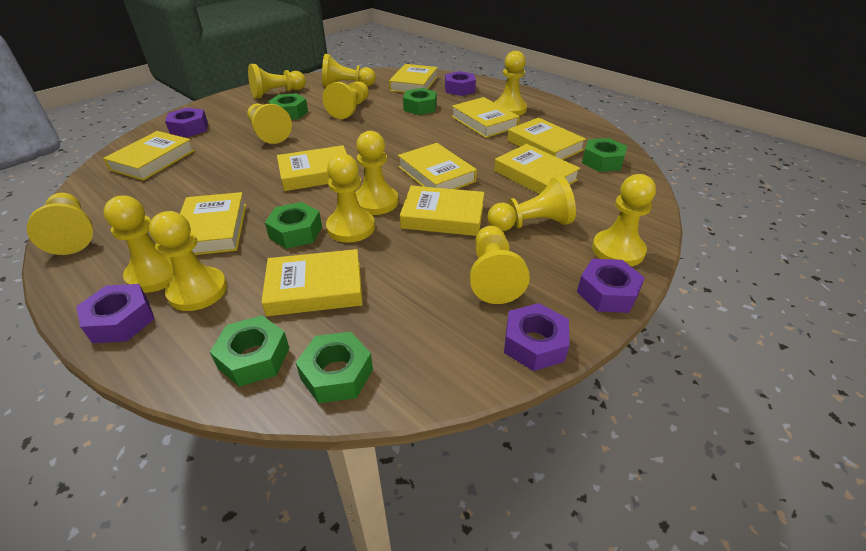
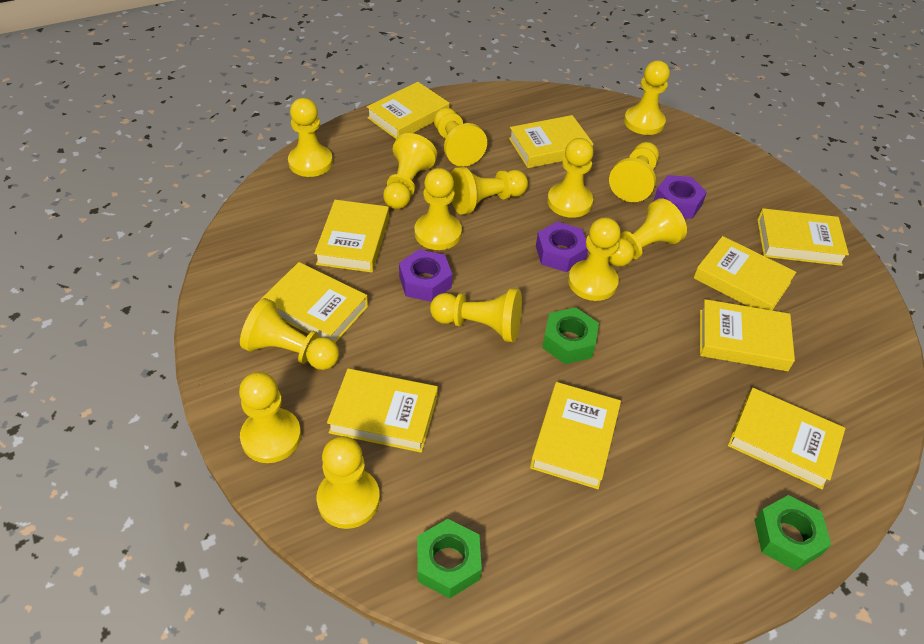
green nut: [210,316,289,387] [265,202,322,249] [268,93,308,120] [296,332,373,403] [403,88,437,115] [582,138,627,172] = 6 -> [417,519,482,599] [542,307,599,364] [755,495,831,571] = 3
purple nut: [76,284,155,343] [165,108,208,137] [445,71,476,96] [504,303,570,371] [577,259,645,313] = 5 -> [399,249,452,302] [536,222,588,272] [654,175,707,219] = 3
yellow pawn: [27,193,93,255] [103,196,173,293] [149,211,227,311] [247,104,292,144] [248,64,306,99] [322,54,376,87] [323,81,369,119] [326,153,375,243] [355,131,398,215] [470,226,530,304] [487,176,576,231] [494,51,527,116] [592,174,656,266] = 13 -> [239,372,301,463] [240,298,339,370] [288,98,333,177] [317,436,380,529] [383,133,437,209] [414,168,462,250] [430,288,522,342] [434,107,487,167] [451,167,528,215] [547,138,593,218] [568,217,621,301] [609,142,659,202] [609,198,687,267] [624,61,670,135] = 14

